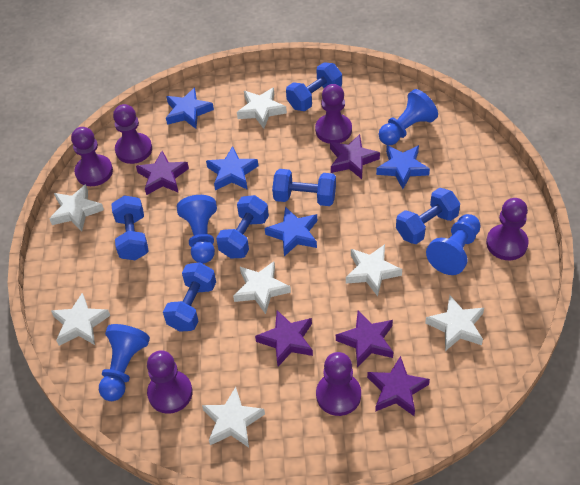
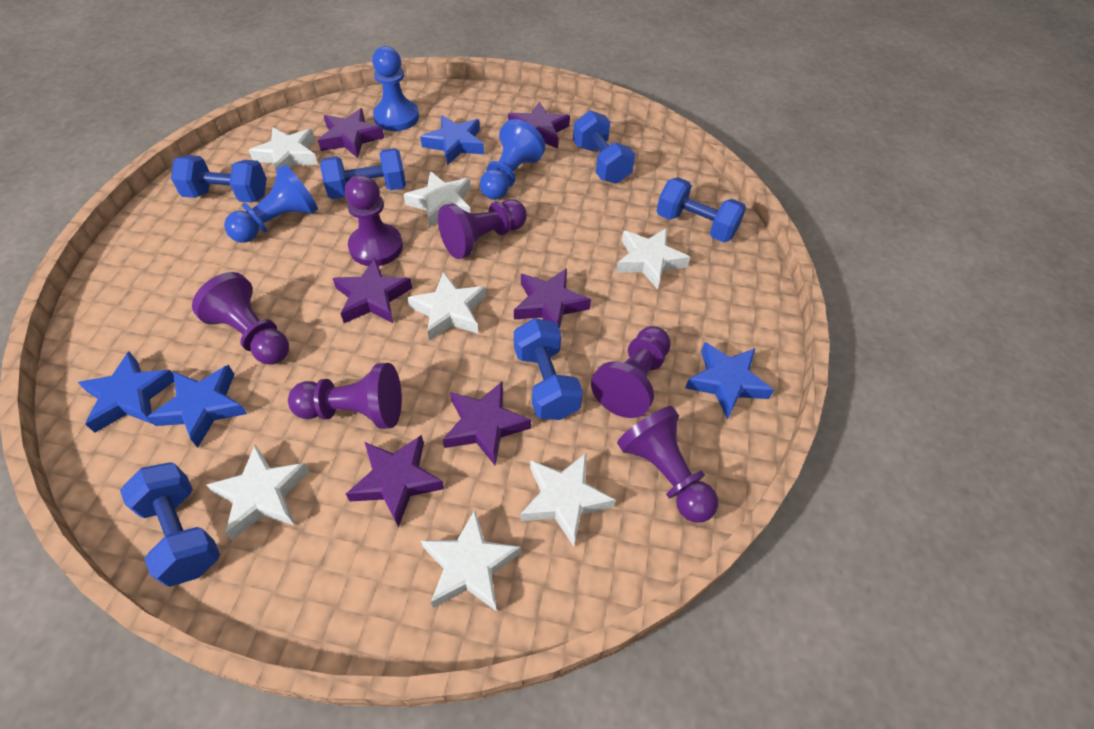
blue pawn: [99,324,150,401] [177,195,217,264] [379,89,438,145] [426,214,481,275] = 4 -> [224,164,318,243] [372,46,419,131] [480,119,546,200] = 3
purple star: [136,151,189,195] [255,310,313,366] [330,134,380,179] [336,310,393,367] [367,356,430,416] = 5 -> [318,108,384,158] [333,258,413,323] [346,435,444,527] [443,381,531,465] [508,102,570,149] [514,268,591,329] = 6

